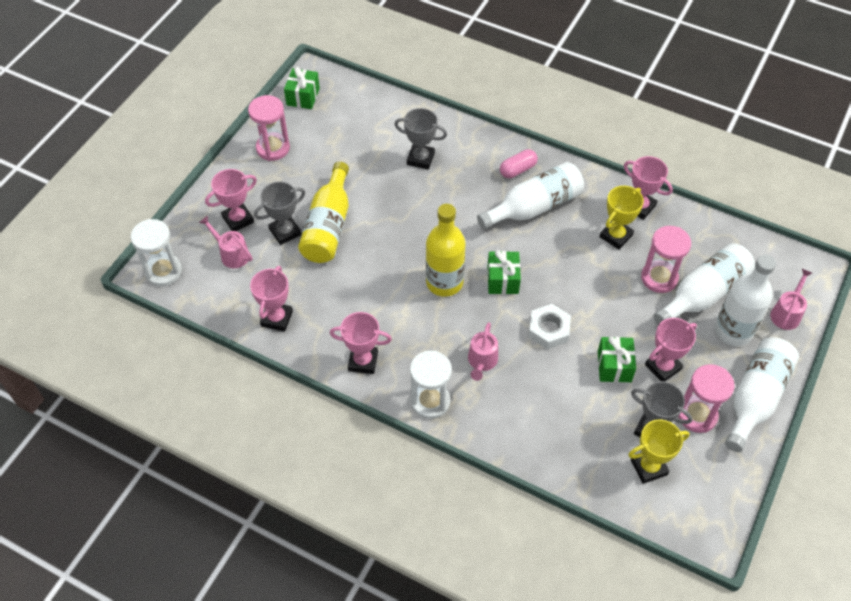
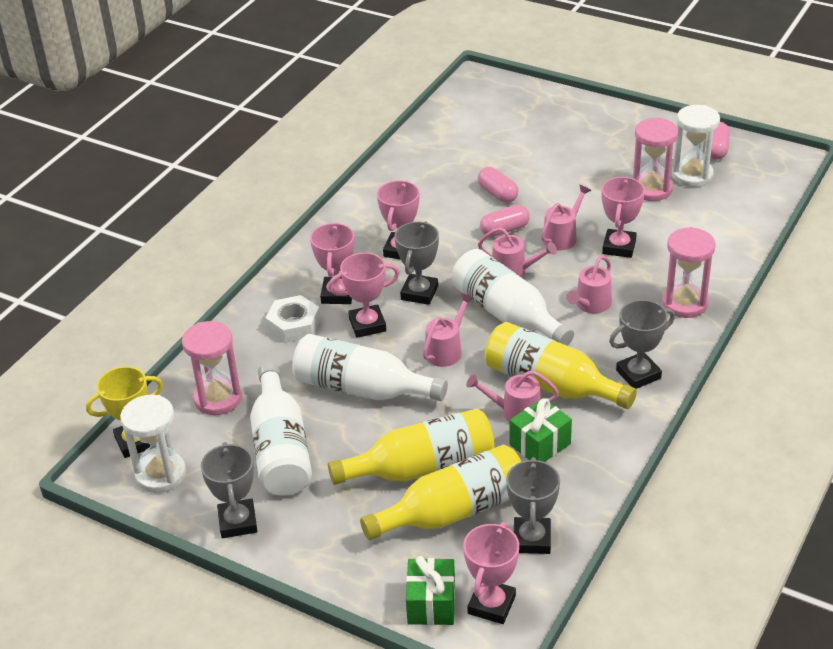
green gift: [284,67,320,109] [488,250,521,294] [598,337,636,382] = 3 -> [406,556,455,625] [509,398,572,462] = 2
grey trophy: [254,182,306,245] [394,108,447,170] [631,381,692,437] = 3 -> [201,442,257,538] [395,221,439,305] [506,457,560,554] [609,300,675,389] = 4
pink capsule: [500,149,538,178] = 1 -> [478,167,518,203] [480,205,530,237] [710,122,730,160] = 3
pink watering can: [199,216,252,269] [468,322,498,381] [770,269,812,330] = 3 -> [423,293,474,367] [466,370,559,422] [478,227,557,277] [541,185,591,250] [566,255,612,313] = 5
white bottle: [477,162,584,229] [654,243,755,325] [715,254,776,346] [725,337,799,452] = 4 -> [250,363,312,496] [292,334,448,401] [452,249,574,346] = 3
yellow bottle: [298,162,349,263] [426,204,466,297] = 2 -> [328,409,495,485] [360,445,522,540] [485,322,637,409] = 3
yellow trophy: [600,186,644,250] [628,420,690,484] = 2 -> [86,366,163,458] = 1

